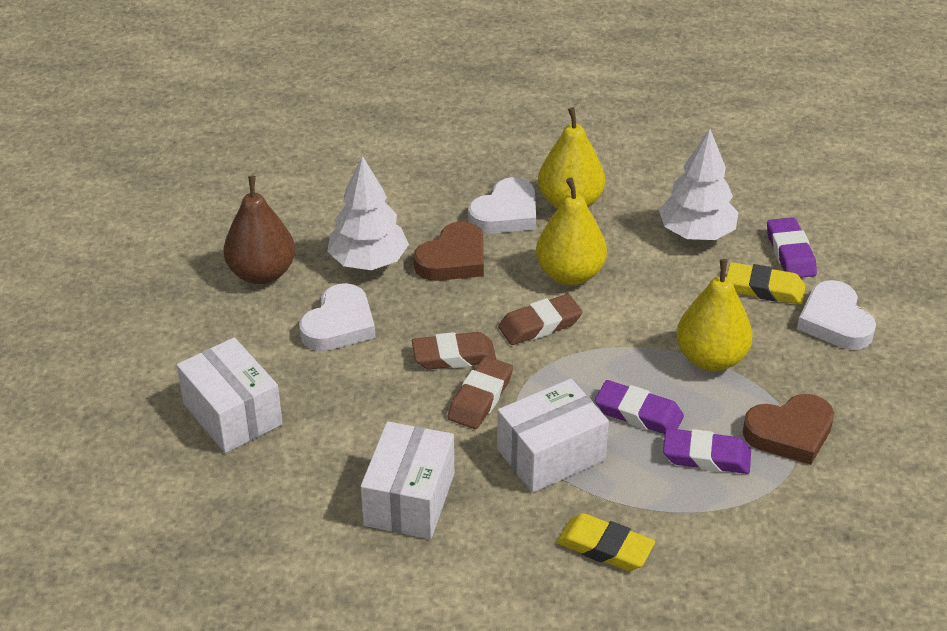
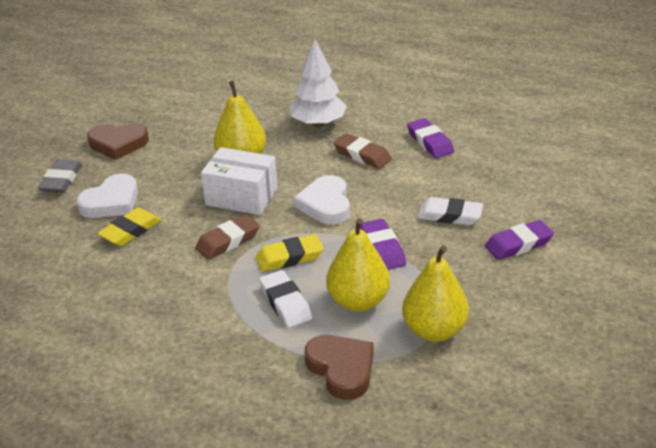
brown eraser: [412,332,496,370] [447,356,513,429] [498,294,583,345] = 3 -> [195,214,260,260] [334,133,392,169] = 2
brown pear: [224,176,295,284] = 1 -> none = 0
grey eraser: none = 0 -> [38,159,82,193] = 1
white box: [177,337,283,453] [361,421,454,539] [497,379,609,493] = 3 -> [201,147,278,215] = 1
white eraser: none = 0 -> [259,270,312,328] [417,197,483,225] = 2
white heart: [299,283,375,351] [468,177,536,234] [797,280,876,350] = 3 -> [77,174,138,218] [294,175,350,225] = 2
white tree: [327,156,409,270] [659,129,739,240] = 2 -> [290,39,347,127] = 1

